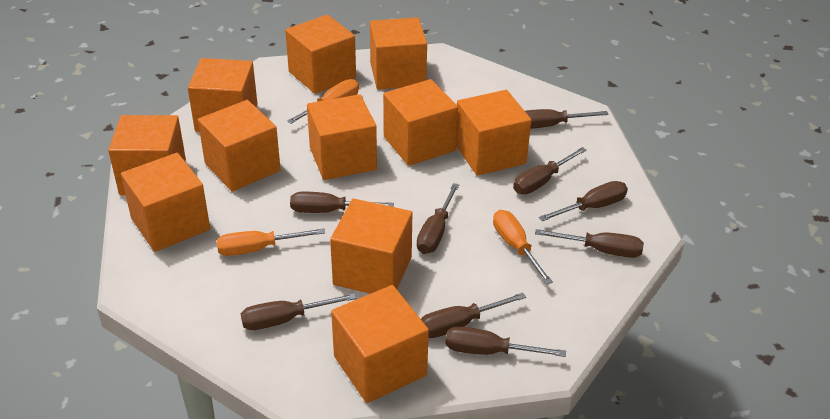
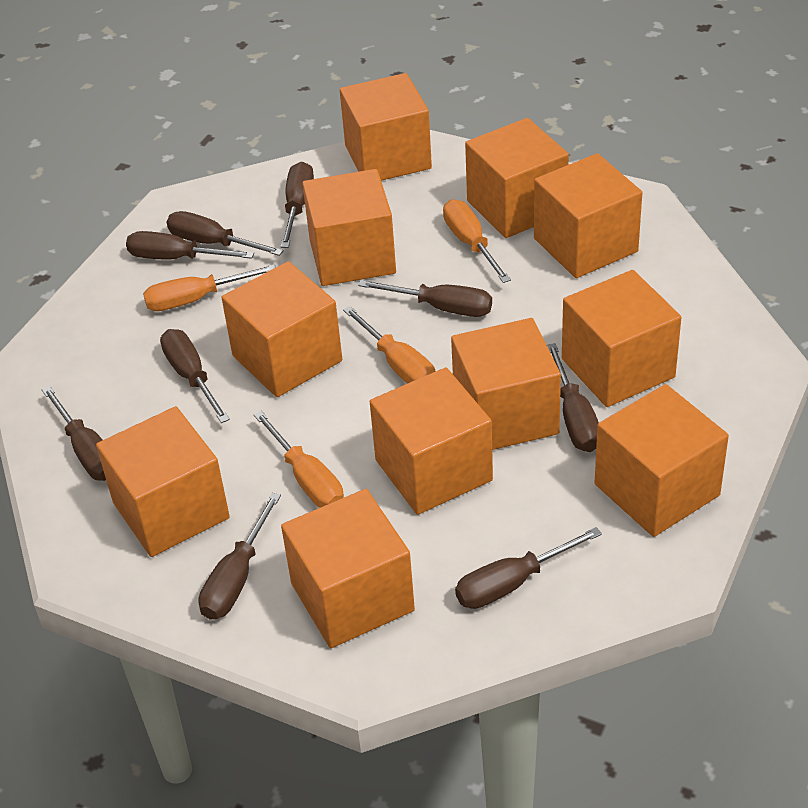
orange screwdriver: [217,228,325,256] [287,79,359,124] [493,210,553,284] = 3 -> [143,264,276,311] [254,411,344,508] [343,306,436,384] [443,199,511,283] = 4

